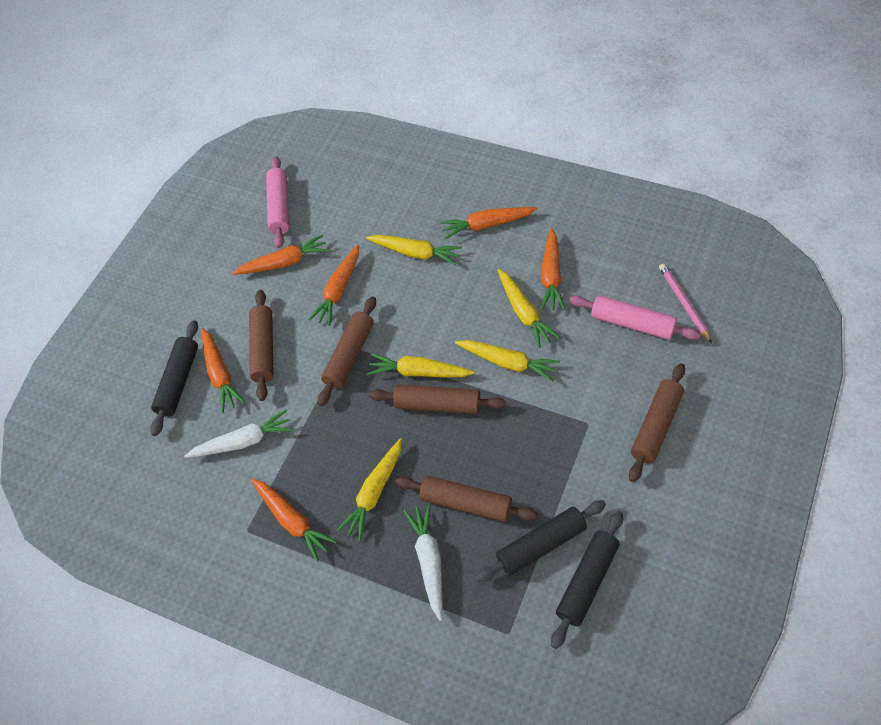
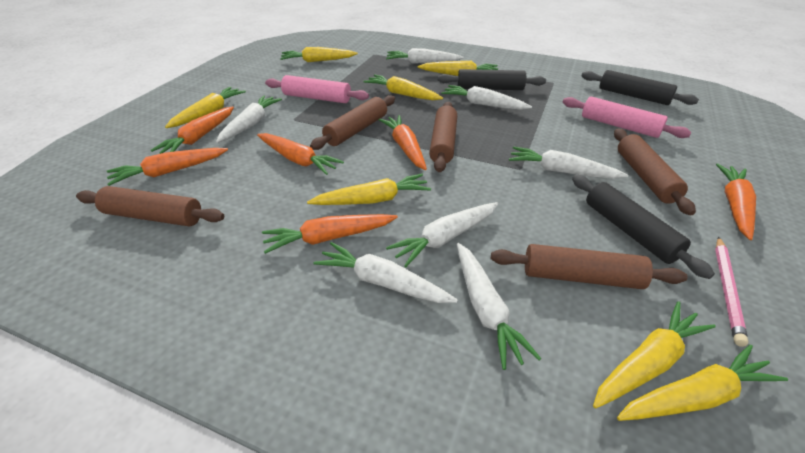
white carrot: [184,409,293,458] [404,504,442,621] = 2 -> [216,95,282,143] [313,242,458,303] [386,48,463,64] [386,202,498,267] [441,85,532,110] [457,243,541,370] [509,146,628,179] = 7
yellow carrot: [336,438,402,541] [366,235,462,265] [367,354,475,378] [455,340,560,382] [498,269,560,348] = 5 -> [165,87,246,128] [280,47,358,62] [307,174,431,205] [363,74,443,100] [418,61,498,76] [593,301,716,409] [617,345,788,421] = 7

